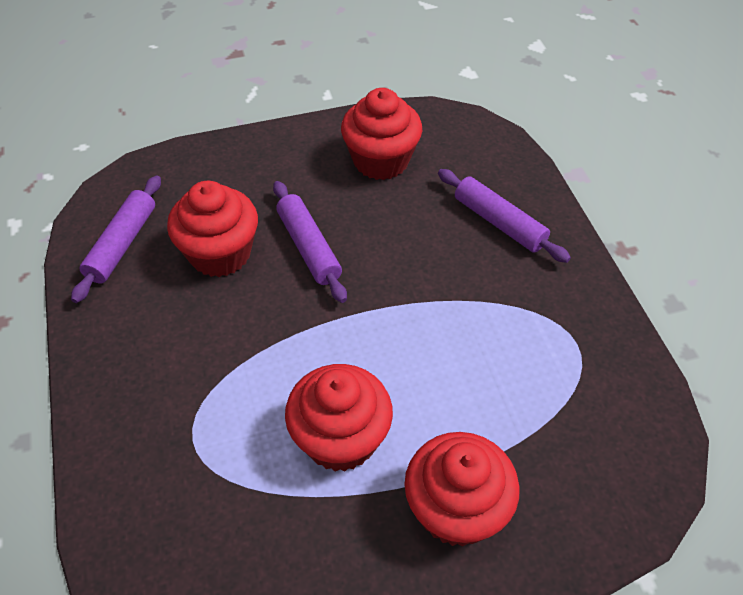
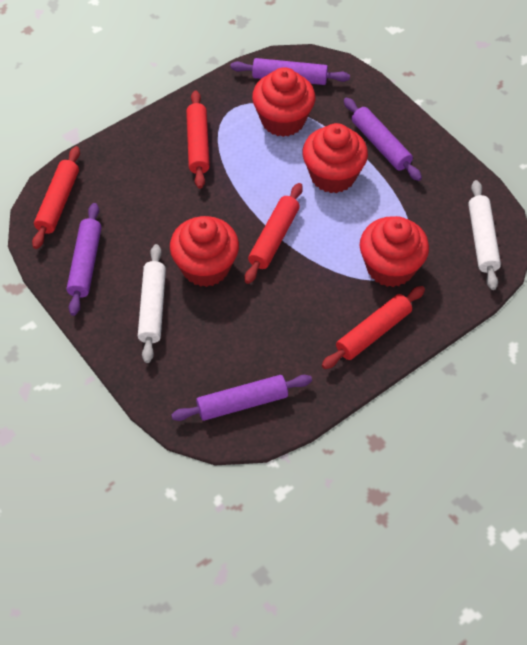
purple rolling pin: [71,175,161,303] [273,181,347,303] [438,169,571,263] = 3 -> [67,203,101,316] [171,375,312,421] [230,58,350,85] [344,98,422,181] = 4
red rolling pin: none = 0 -> [32,146,80,249] [186,90,210,189] [245,183,303,284] [322,286,425,369] = 4
white rolling pin: none = 0 -> [138,244,166,363] [468,180,501,290] = 2

